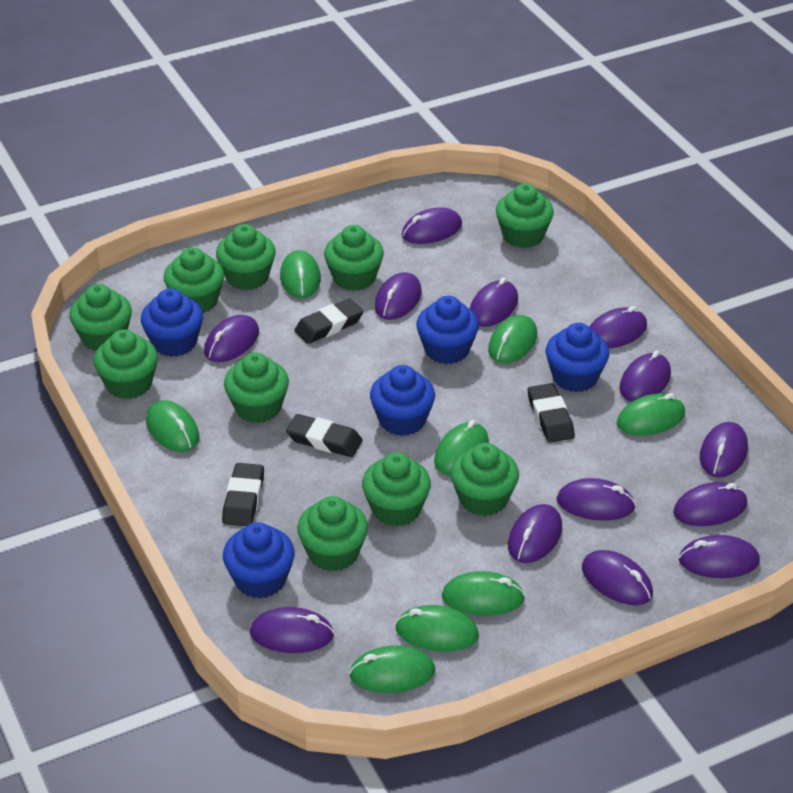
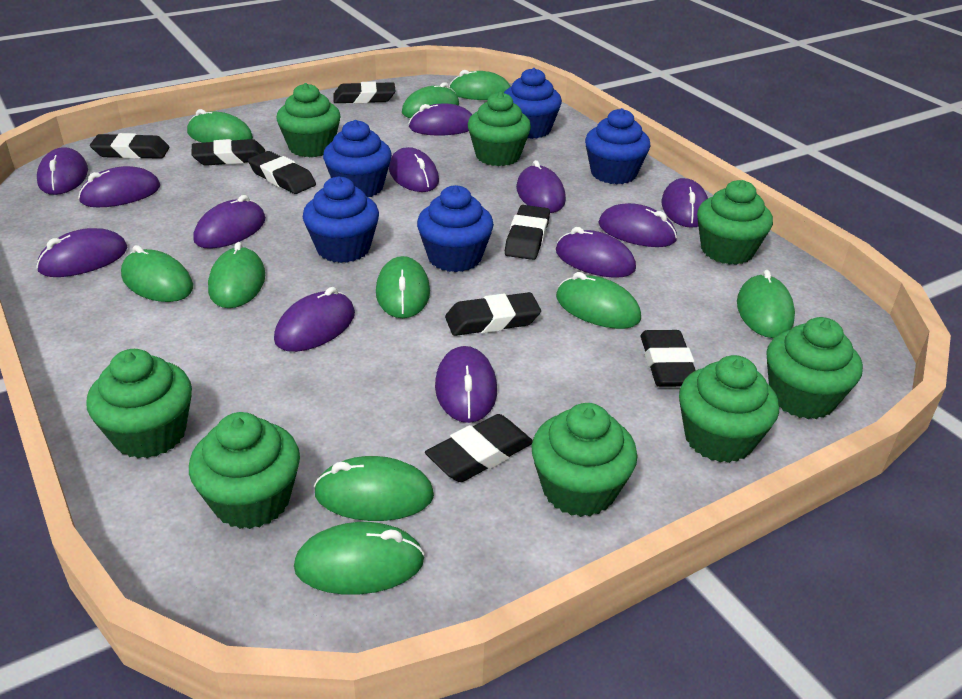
black eraser: [222,463,264,526] [286,414,363,457] [294,299,364,344] [528,383,575,443] = 4 -> [90,133,170,159] [191,139,265,166] [248,151,316,194] [333,82,396,104] [425,414,533,482] [445,292,541,336] [505,205,550,260] [641,330,696,387] = 8
green cupcake: [69,284,132,351] [94,329,158,399] [164,247,224,313] [216,224,276,290] [224,353,289,423] [297,496,368,572] [324,225,384,291] [362,452,431,526] [450,443,519,516] [496,183,554,248] = 10 -> [87,349,192,458] [189,412,300,529] [277,83,341,157] [468,92,531,166] [531,403,637,517] [679,355,779,463] [697,180,773,265] [766,317,863,419] = 8
green mouse: [146,400,200,452] [280,250,321,298] [349,645,435,693] [395,605,479,652] [434,420,489,475] [442,571,525,616] [488,315,537,363] [617,393,685,436] = 8 -> [121,245,193,302] [187,109,253,143] [208,242,265,308] [294,522,425,595] [314,456,434,521] [376,256,430,318] [402,82,459,118] [449,70,511,100] [556,272,641,329] [737,270,795,338] = 10
purple mouse: [204,315,259,362] [250,607,334,653] [375,272,422,320] [402,207,462,244] [470,277,518,327] [508,504,562,563] [557,478,636,521] [582,550,653,605] [589,306,647,348] [619,350,671,402] [673,482,747,526] [679,535,760,578] [700,422,748,477] = 13 -> [36,228,128,277] [37,148,88,195] [78,166,160,207] [193,195,266,249] [274,287,355,352] [389,147,439,192] [408,103,472,135] [435,346,497,423] [516,160,566,213] [556,227,636,278] [598,203,677,247] [661,178,708,228] = 12

